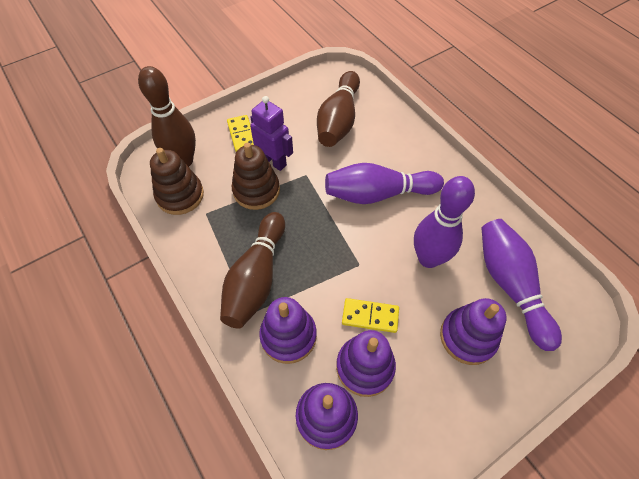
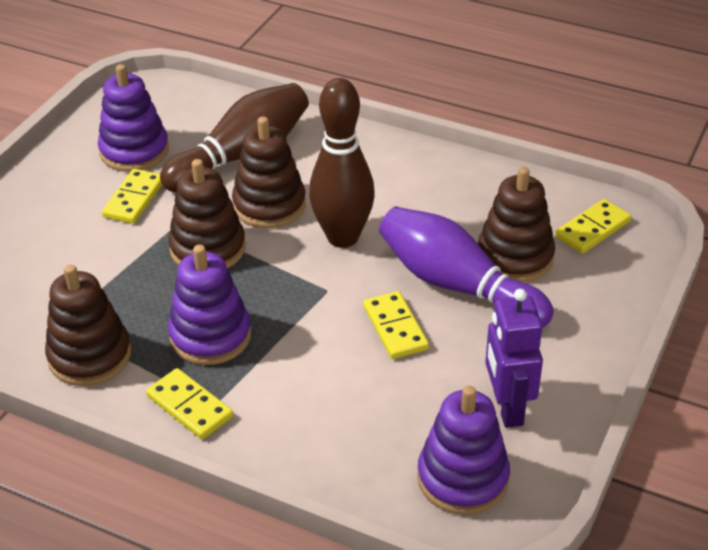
brown bowling pin: [138,66,196,167] [220,212,285,329] [317,71,360,147] = 3 -> [160,83,309,192] [309,78,375,248] = 2
brown stacking toy: [150,148,204,215] [232,143,280,210] = 2 -> [45,265,131,386] [168,159,246,269] [232,116,306,228] [478,167,555,282] = 4
purple bowling pin: [325,163,444,204] [414,176,475,268] [481,219,562,351] = 3 -> [379,206,554,328] = 1
purple stacking toy: [259,297,317,364] [296,383,358,450] [336,330,396,397] [440,298,507,365] = 4 -> [98,64,169,172] [168,245,251,365] [417,385,510,515] = 3
yellow domino: [227,115,254,152] [342,298,399,333] = 2 -> [102,169,162,224] [146,368,233,439] [363,291,429,359] [555,199,631,254] = 4

